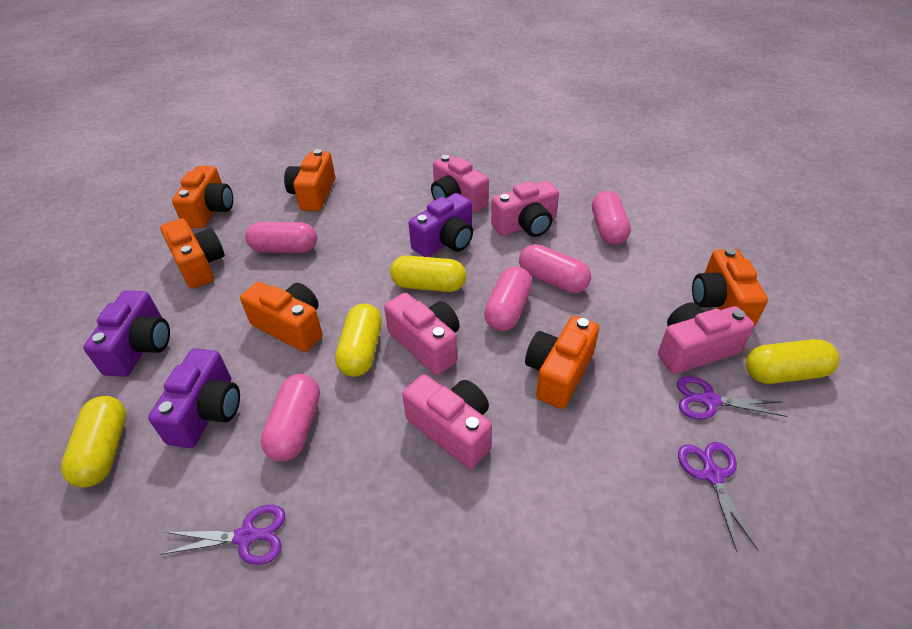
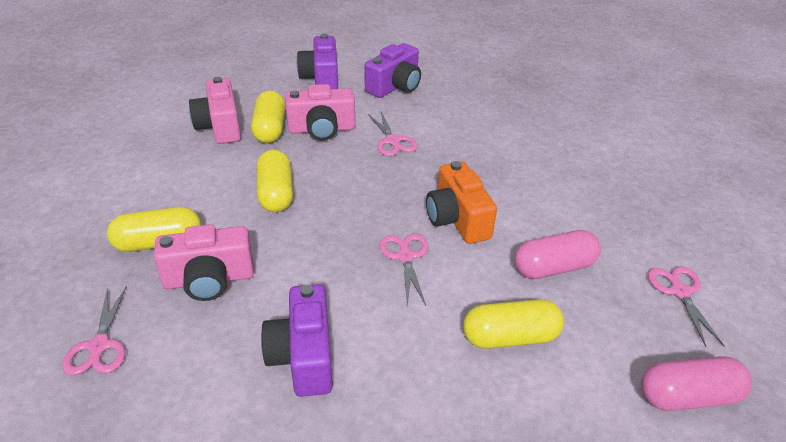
orange camera: [160,218,225,289] [172,166,233,228] [240,282,322,352] [284,149,335,211] [525,316,599,409] [692,248,768,327] = 6 -> [426,161,497,244] = 1
pink camera: [384,293,460,375] [402,374,492,469] [431,155,489,213] [491,181,559,237] [658,302,754,374] = 5 -> [154,224,254,301] [189,77,241,144] [285,84,355,141] = 3
pink capsule: [245,222,317,253] [261,374,320,462] [484,266,532,331] [519,244,591,293] [592,191,631,245] = 5 -> [514,230,601,279] [641,356,752,411] = 2
pink scissors: none = 0 -> [62,286,127,375] [368,112,418,156] [379,233,428,306] [648,266,725,347] = 4
purple scissors: [159,505,285,565] [677,376,787,420] [678,442,758,552] = 3 -> none = 0

